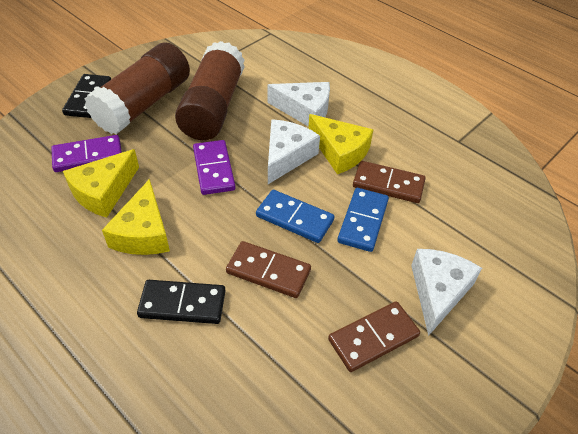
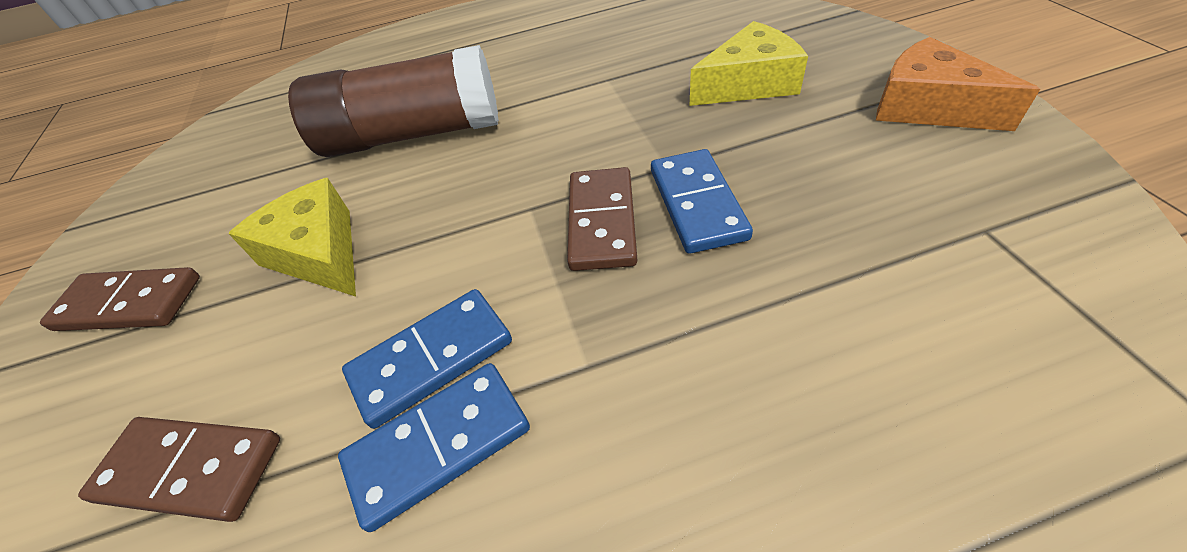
black domino: [62,74,111,118] [137,280,226,324] = 2 -> none = 0
blue domino: [256,190,335,243] [337,188,389,252] = 2 -> [338,363,530,532] [342,289,512,429] [651,149,753,254] = 3
brown glue stick: [85,42,190,134] [175,41,245,140] = 2 -> [288,45,499,157] = 1
orange cheese: none = 0 -> [876,37,1040,131] = 1
purple domino: [51,135,122,172] [193,140,235,195] = 2 -> none = 0
white cheese: [268,82,330,127] [268,119,320,184] [411,249,482,336] = 3 -> none = 0
yellow cheese: [63,149,139,218] [102,179,170,255] [308,114,373,174] = 3 -> [228,178,356,296] [690,21,808,106] = 2

